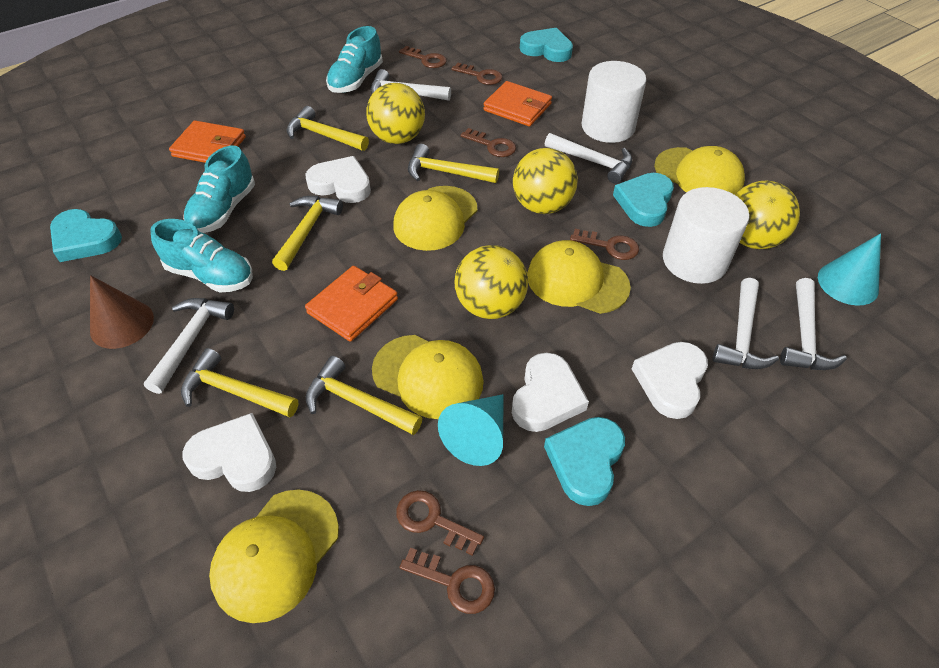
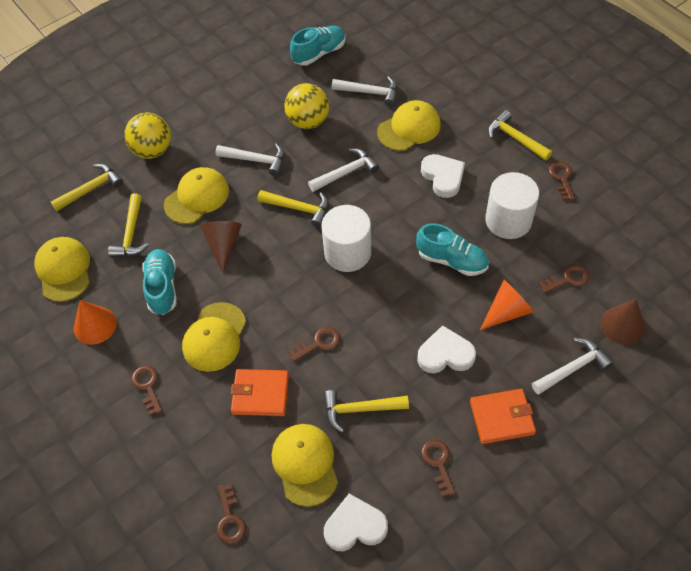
brown cone: [90,275,154,349] = 1 -> [200,221,242,273] [601,299,646,345] = 2
orange cone: none = 0 -> [74,300,117,345] [480,280,534,330] = 2
orange wallet: [169,121,246,163] [305,266,398,342] [483,81,552,126] = 3 -> [231,369,289,416] [470,389,536,444] = 2
turquoise cone: [438,394,504,466] [818,233,881,306] = 2 -> none = 0
turquoise heart: [50,209,122,262] [520,28,573,62] [544,417,625,506] [613,173,674,227] = 4 -> none = 0
white hammer: [144,298,234,394] [370,69,451,101] [544,133,632,184] [713,278,779,369] [780,278,847,370] = 5 -> [215,143,284,176] [308,148,379,192] [332,76,397,106] [532,338,613,395] = 4
white heart: [182,413,276,492] [305,156,371,203] [512,353,589,432] [632,342,708,419] = 4 -> [324,494,388,551] [417,325,476,373] [421,154,465,198] = 3
yellow ball: [366,83,425,144] [455,245,528,319] [513,148,578,214] [735,181,800,249] = 4 -> [124,113,171,159] [284,83,329,129] = 2

